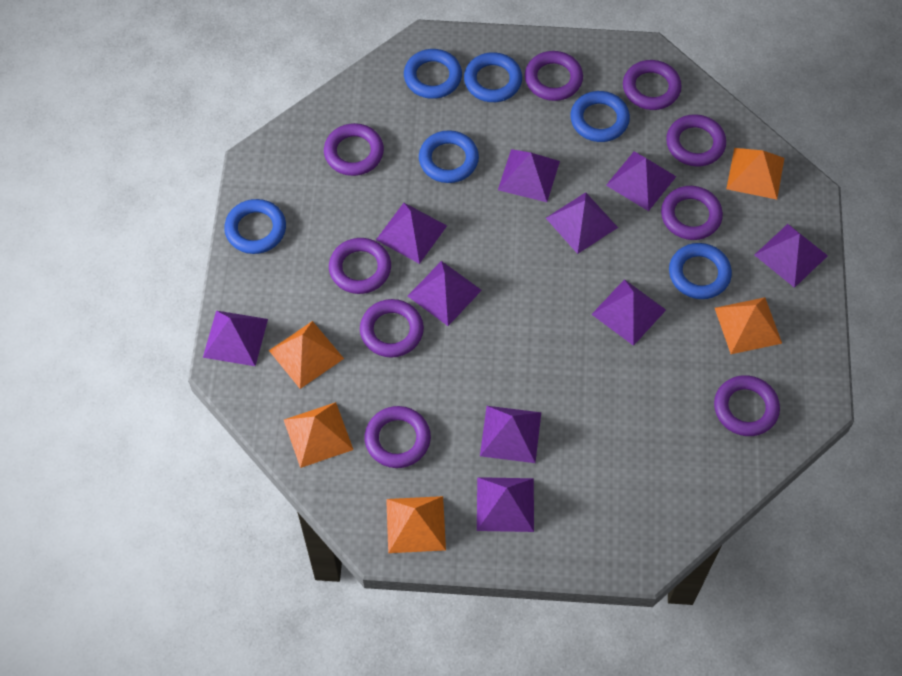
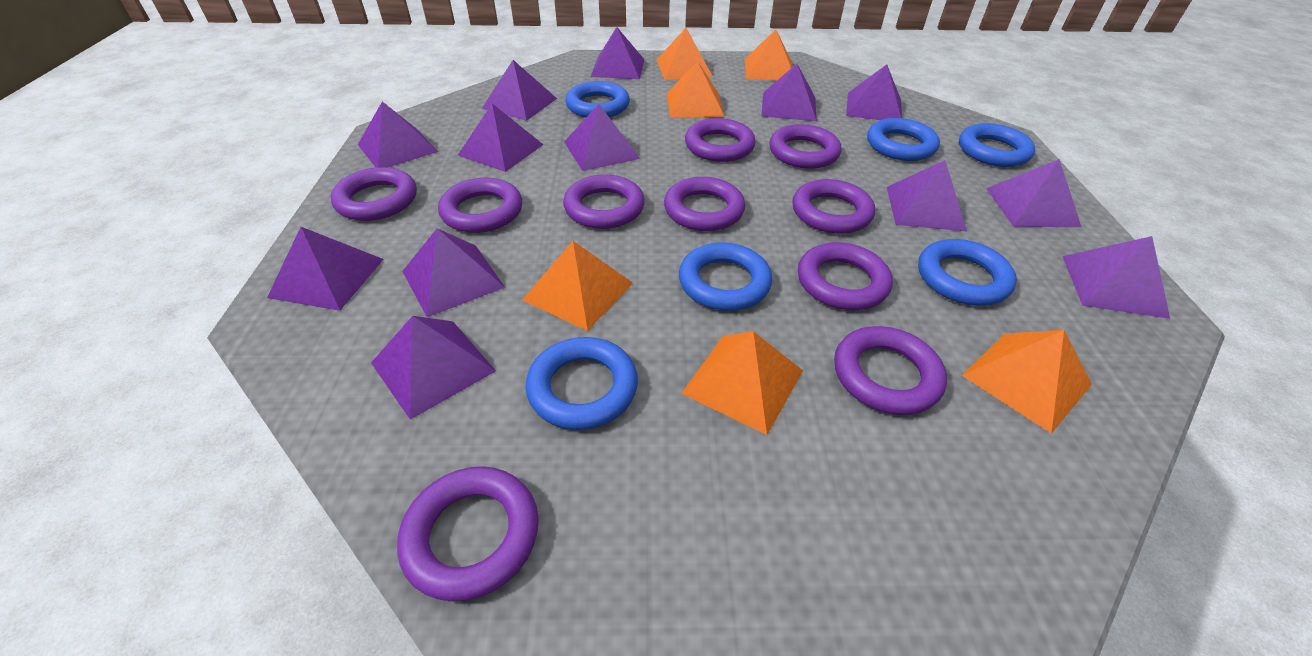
orange pyramid: [269,321,344,389] [284,402,353,468] [386,496,446,553] [715,297,782,354] [726,148,784,200] = 5 -> [522,241,633,331] [657,28,713,80] [667,61,724,117] [681,331,803,435] [745,29,793,80] [962,330,1092,434] = 6
purple pyramid: [203,311,268,366] [376,203,447,264] [408,261,482,326] [477,477,534,532] [480,406,541,463] [498,149,560,202] [546,192,618,254] [591,279,666,346] [606,151,676,211] [755,224,828,288] = 10 -> [267,227,384,311] [358,102,438,168] [371,316,496,420] [402,228,505,317] [458,104,543,172] [482,60,557,121] [564,104,640,171] [590,27,644,79] [761,64,817,121] [846,64,902,120] [887,160,967,232] [986,159,1081,227] [1062,236,1170,319] = 13
purple ring: [324,123,384,176] [329,238,391,294] [360,299,424,358] [364,406,431,468] [525,51,583,101] [623,60,682,110] [661,186,723,240] [666,114,726,167] [714,375,780,436] = 9 -> [331,167,417,221] [397,466,539,602] [438,178,522,233] [563,174,645,229] [664,177,745,231] [685,118,756,162] [769,124,841,169] [792,179,875,234] [798,242,893,310] [834,326,947,415] = 10

